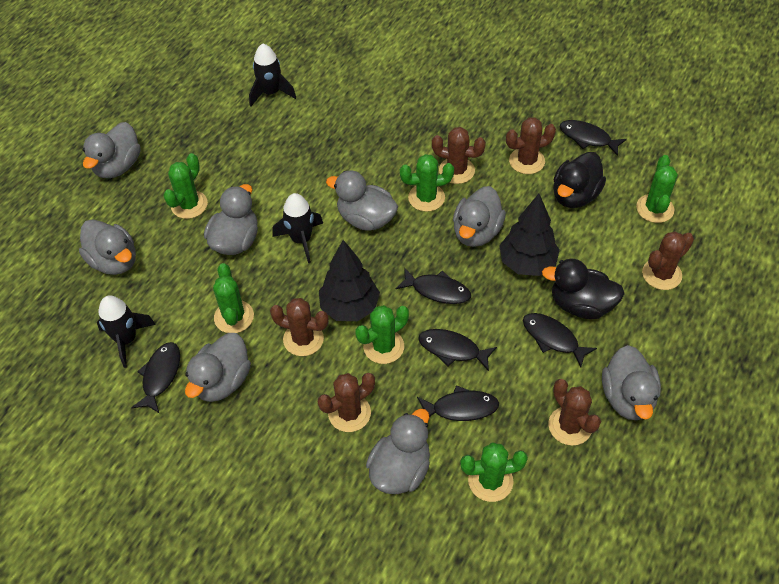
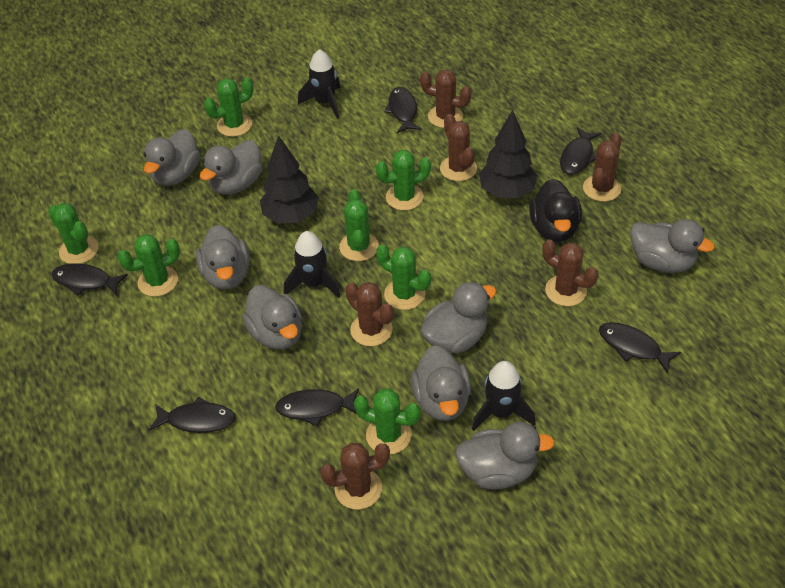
black duck: [542,259,625,319] [553,152,606,208] = 2 -> [529,179,582,242] = 1
green cactus: [163,153,208,219] [213,263,254,333] [355,305,409,364] [400,154,454,212] [460,442,528,502] [636,155,678,223] = 6 -> [48,203,98,264] [117,234,180,297] [204,77,254,137] [339,189,379,261] [354,388,420,454] [376,150,431,211] [376,244,431,310] = 7

